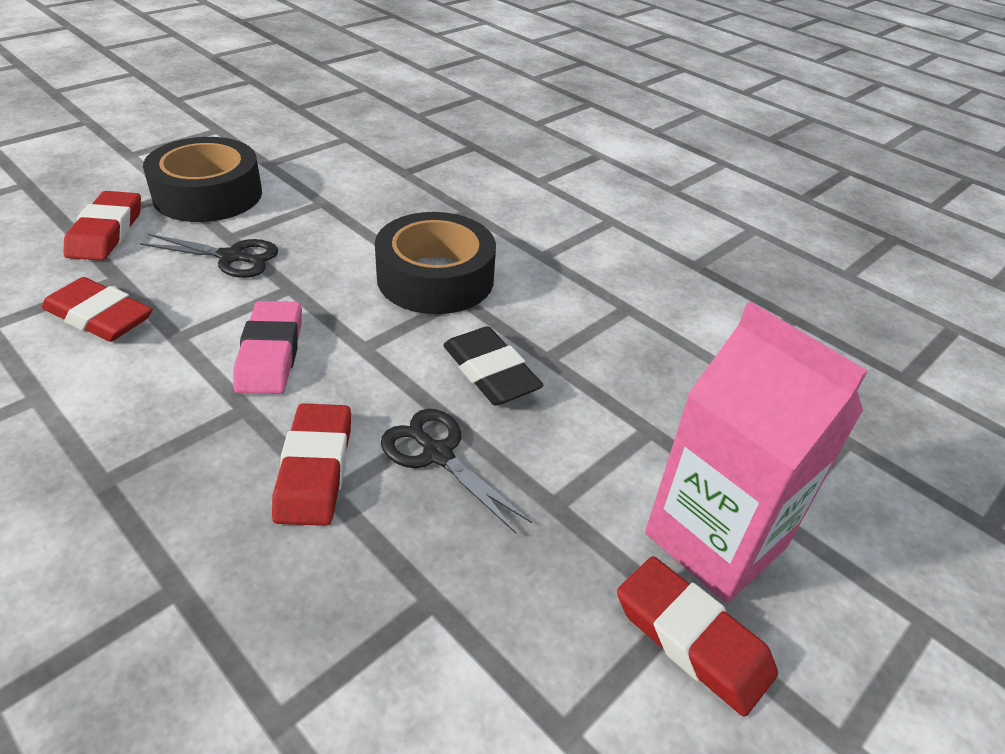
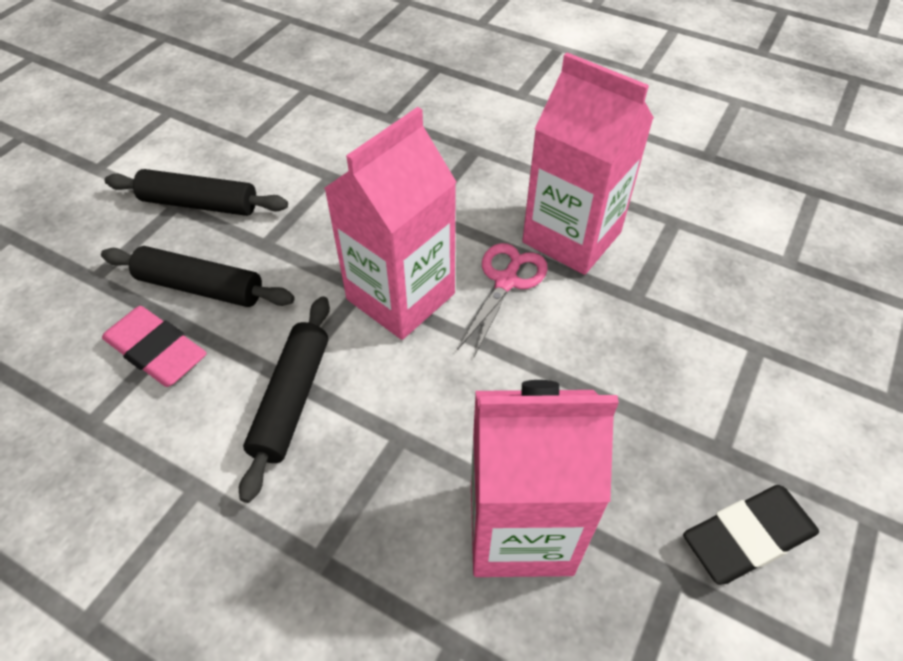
black rolling pin: none = 0 -> [101,246,295,307] [104,169,288,216] [239,296,330,503] = 3
black scissors: [140,234,278,278] [381,409,532,533] = 2 -> none = 0
black tape: [143,137,262,222] [375,212,496,314] = 2 -> none = 0
pink carton: [645,302,868,603] = 1 -> [324,107,457,340] [471,380,619,577] [522,53,654,275] = 3
pink scissors: none = 0 -> [457,243,548,357] = 1
red eraser: [42,277,153,342] [64,191,141,261] [272,403,351,526] [617,556,778,717] = 4 -> none = 0

